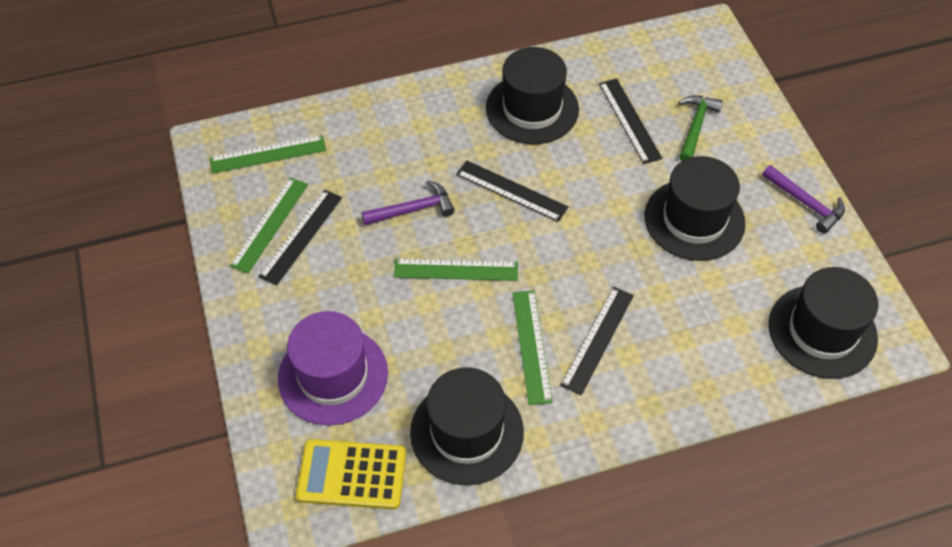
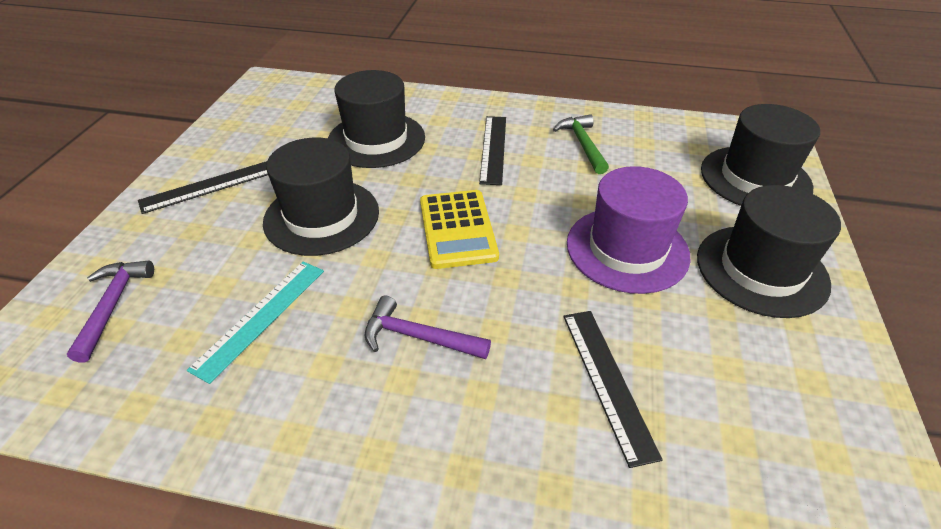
black ruler: [258,190,342,286] [456,160,568,222] [560,287,634,395] [599,78,662,164] = 4 -> [138,161,268,214] [479,116,506,185] [563,311,663,468] = 3
green ruler: [210,135,326,174] [230,177,308,274] [394,259,518,281] [512,290,552,405] = 4 -> none = 0
turquoise ruler: none = 0 -> [187,262,324,384] = 1

